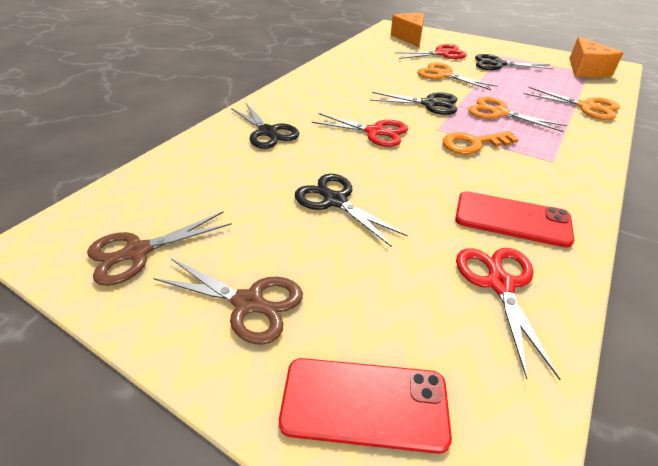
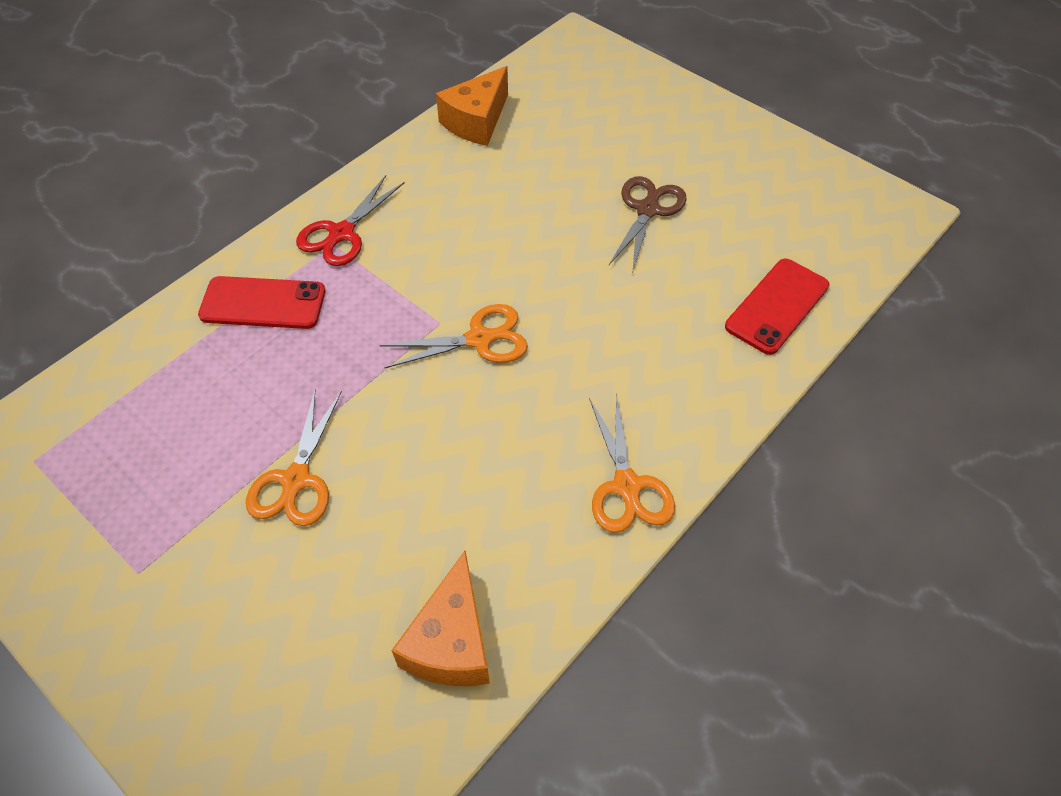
black scissors: [231,103,300,149] [295,174,408,247] [370,92,457,115] [475,54,553,70] = 4 -> none = 0
brown scissors: [87,212,232,286] [153,259,303,345] = 2 -> [609,176,687,274] = 1
orange key: [443,131,519,154] = 1 -> none = 0
red scissors: [311,113,408,147] [395,44,467,59] [456,248,560,380] = 3 -> [296,175,405,266] = 1

